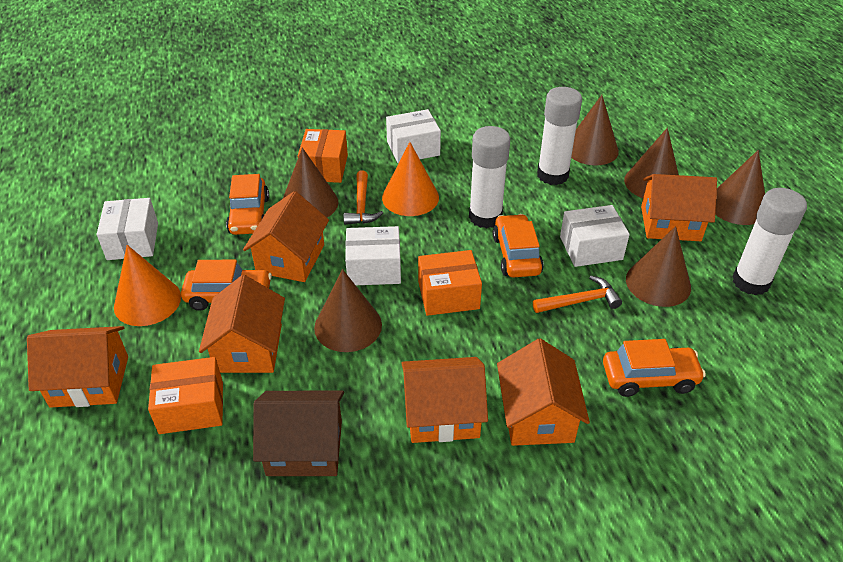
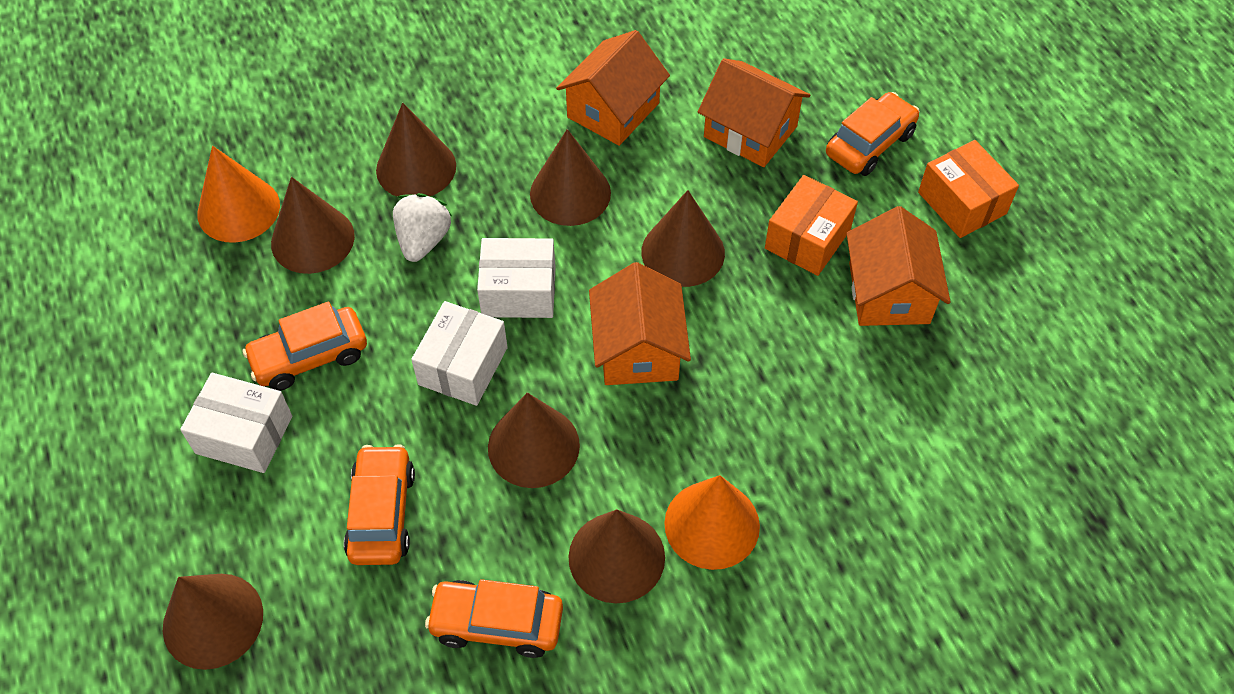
brown cone: [283,148,339,217] [314,269,382,352] [571,95,619,165] [624,128,679,198] [626,226,691,307] [715,150,765,225] = 6 -> [163,574,263,670] [271,177,355,274] [376,103,456,196] [488,392,580,488] [530,129,611,226] [568,509,665,603] [642,190,725,287] = 7
brown house: [253,391,344,476] = 1 -> none = 0
orange box: [148,357,223,434] [298,129,348,183] [418,250,482,316] = 3 -> [765,175,858,276] [918,140,1019,238] = 2
orange hammer: [344,170,383,225] [533,276,622,313] = 2 -> none = 0
orange house: [27,326,128,408] [199,275,285,373] [243,191,329,282] [401,357,488,443] [497,339,590,446] [641,174,717,241] = 6 -> [556,30,670,146] [589,262,691,385] [698,58,810,167] [846,206,951,326] = 4
white box: [97,198,158,260] [345,226,401,285] [386,109,441,163] [560,205,630,267] = 4 -> [180,373,292,473] [411,301,508,406] [477,238,556,318] = 3
white glue stick: [469,126,510,228] [537,87,582,185] [732,188,807,295] = 3 -> none = 0
white strawberry: none = 0 -> [393,193,452,262] = 1

